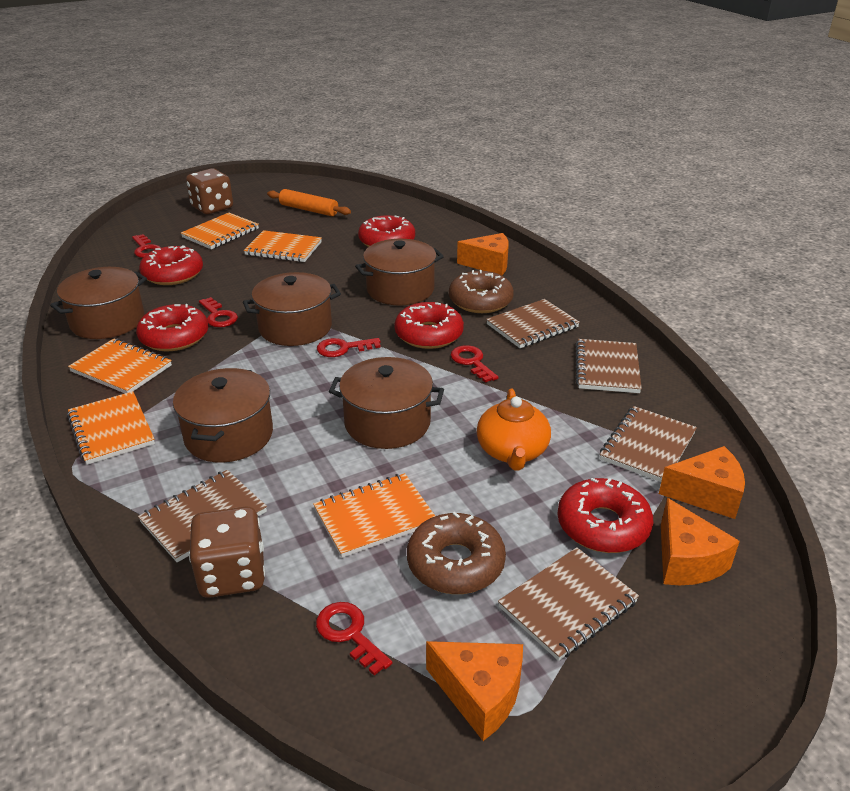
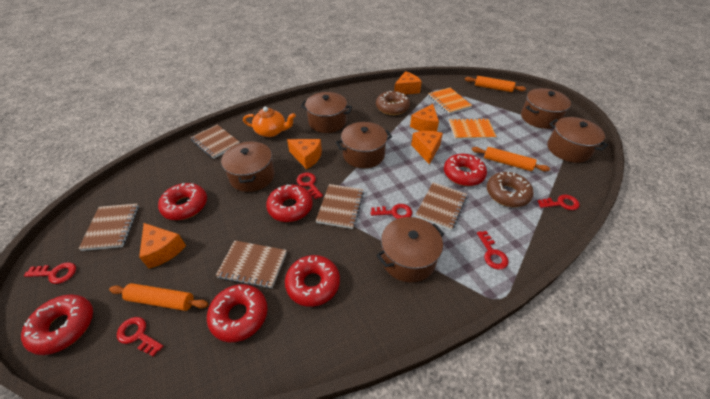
brown dice: [186,169,233,214] [189,507,265,598] = 2 -> none = 0
brown pot: [50,267,147,339] [173,368,273,463] [243,272,341,346] [329,357,444,449] [355,239,444,305] = 5 -> [221,141,275,192] [301,92,352,133] [336,122,392,168] [376,217,444,283] [521,88,571,129] [547,117,608,163] = 6
orange cheese: [426,641,523,741] [457,233,509,275] [659,446,745,519] [661,498,740,585] = 4 -> [139,223,186,268] [287,139,322,169] [394,71,422,95] [410,104,439,132] [411,131,443,165] = 5
orange notebook: [67,391,155,465] [68,338,172,393] [181,213,259,249] [244,230,322,262] [313,473,435,558] = 5 -> [428,88,472,114] [449,118,497,140] = 2
orange rolling pin: [267,189,351,216] = 1 -> [109,283,208,311] [465,76,526,92] [472,147,550,171] = 3
red donut: [136,304,208,351] [139,245,203,285] [358,215,415,247] [394,302,464,349] [557,478,653,553] = 5 -> [21,294,93,355] [158,183,207,220] [207,284,268,342] [266,184,313,222] [285,255,340,307] [444,153,487,186] = 6
red key: [132,234,161,258] [199,297,238,327] [316,602,392,676] [317,338,381,357] [451,345,498,383] = 5 -> [24,262,76,284] [117,317,163,356] [297,172,323,199] [371,204,412,219] [477,231,509,270] [538,194,580,210] = 6

